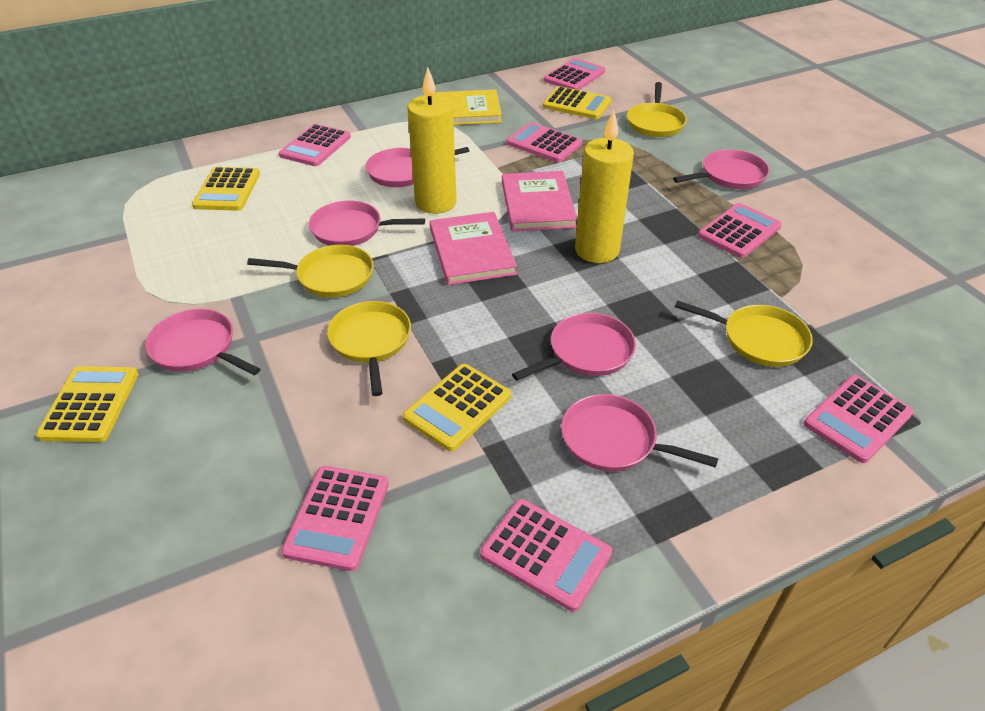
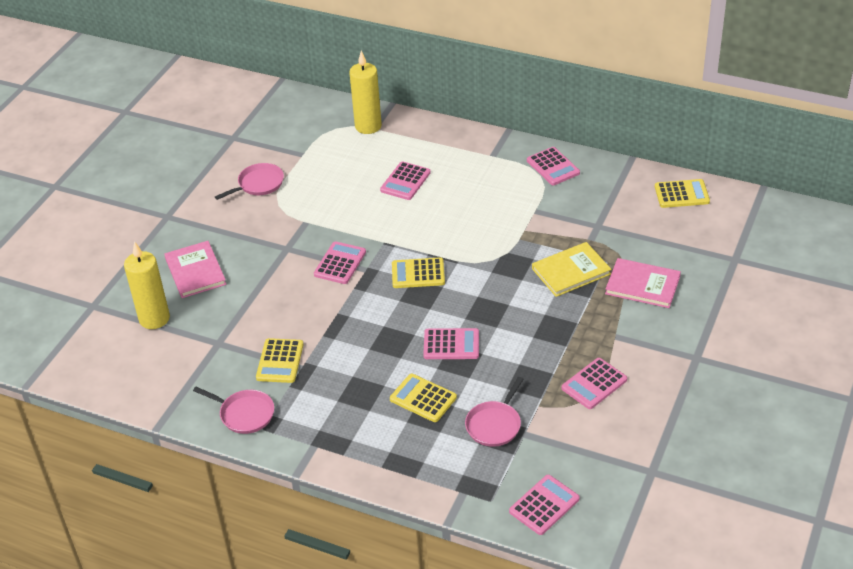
pink calculator: [279,124,351,166] [282,466,389,571] [480,499,612,612] [507,122,582,163] [544,58,605,90] [698,203,782,258] [804,375,914,463] = 7 -> [314,241,366,284] [380,161,431,200] [423,328,479,359] [509,475,580,535] [527,147,580,185] [562,358,627,409] = 6
pink pan: [145,309,260,375] [309,201,425,246] [365,147,469,187] [512,313,636,381] [561,394,718,471] [673,149,770,189] = 6 -> [193,387,274,434] [215,163,284,200] [465,377,523,447] = 3
yellow pan: [247,245,374,297] [327,301,411,396] [627,82,687,137] [675,300,813,367] = 4 -> none = 0

